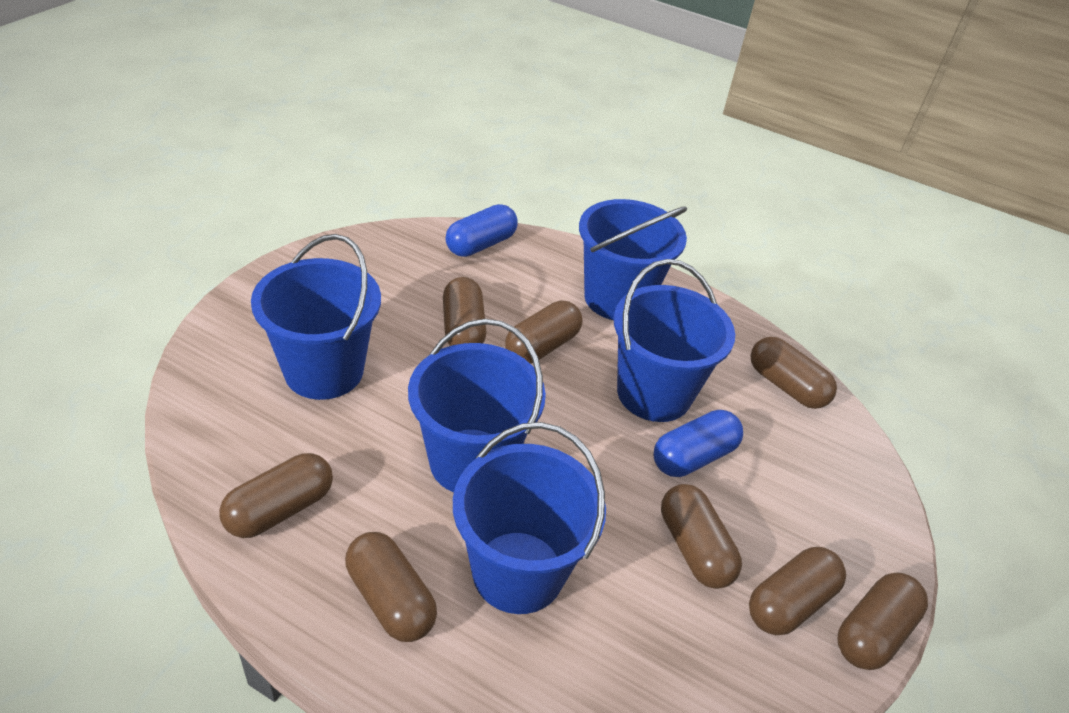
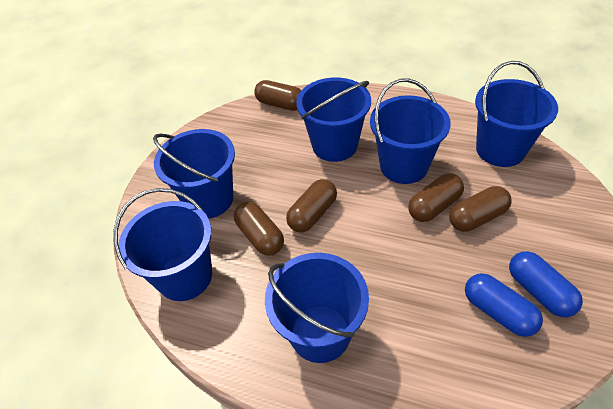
blue bucket: [251,234,381,400] [408,319,546,493] [453,422,606,614] [579,199,687,320] [614,259,735,422] = 5 -> [113,188,212,301] [153,129,235,219] [265,253,369,363] [296,77,371,162] [370,78,450,184] [475,61,558,167] = 6
brown capsule: [219,453,333,538] [345,532,437,642] [443,277,486,346] [505,301,582,364] [661,484,742,589] [749,547,846,635] [751,337,837,409] [838,572,928,670] = 8 -> [234,202,284,256] [254,80,301,111] [286,179,337,232] [408,173,464,222] [449,186,512,232] = 5

